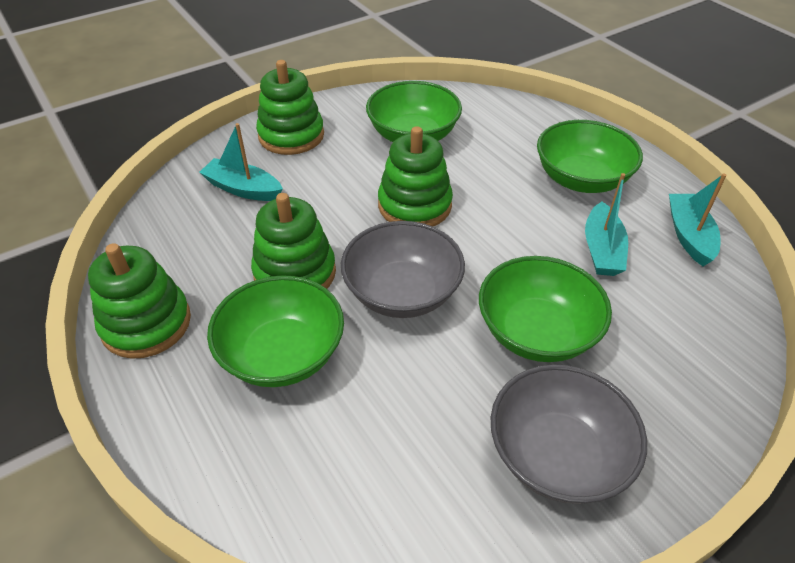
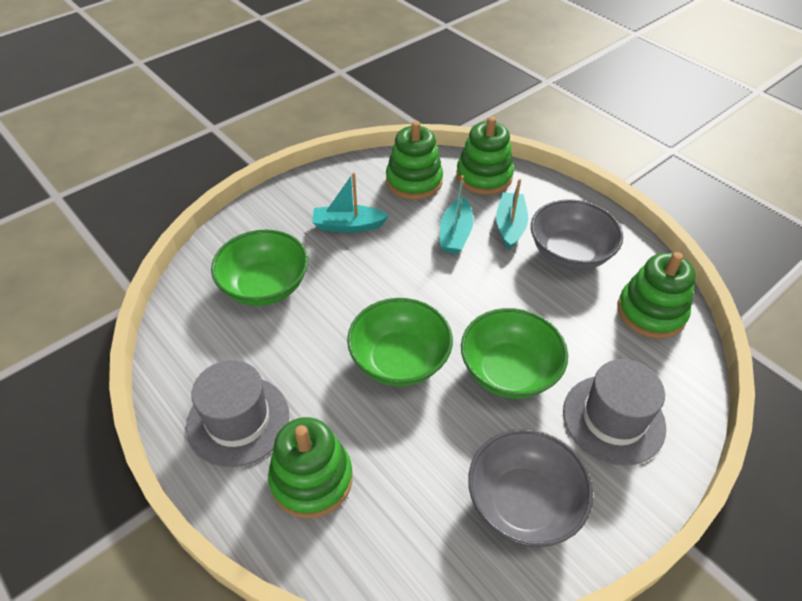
green bowl: [207,275,344,387] [366,81,462,142] [479,256,612,362] [537,120,643,193] = 4 -> [211,230,308,306] [347,298,453,386] [461,308,568,399] = 3
grey hat: none = 0 -> [186,360,289,467] [563,359,666,466] = 2

